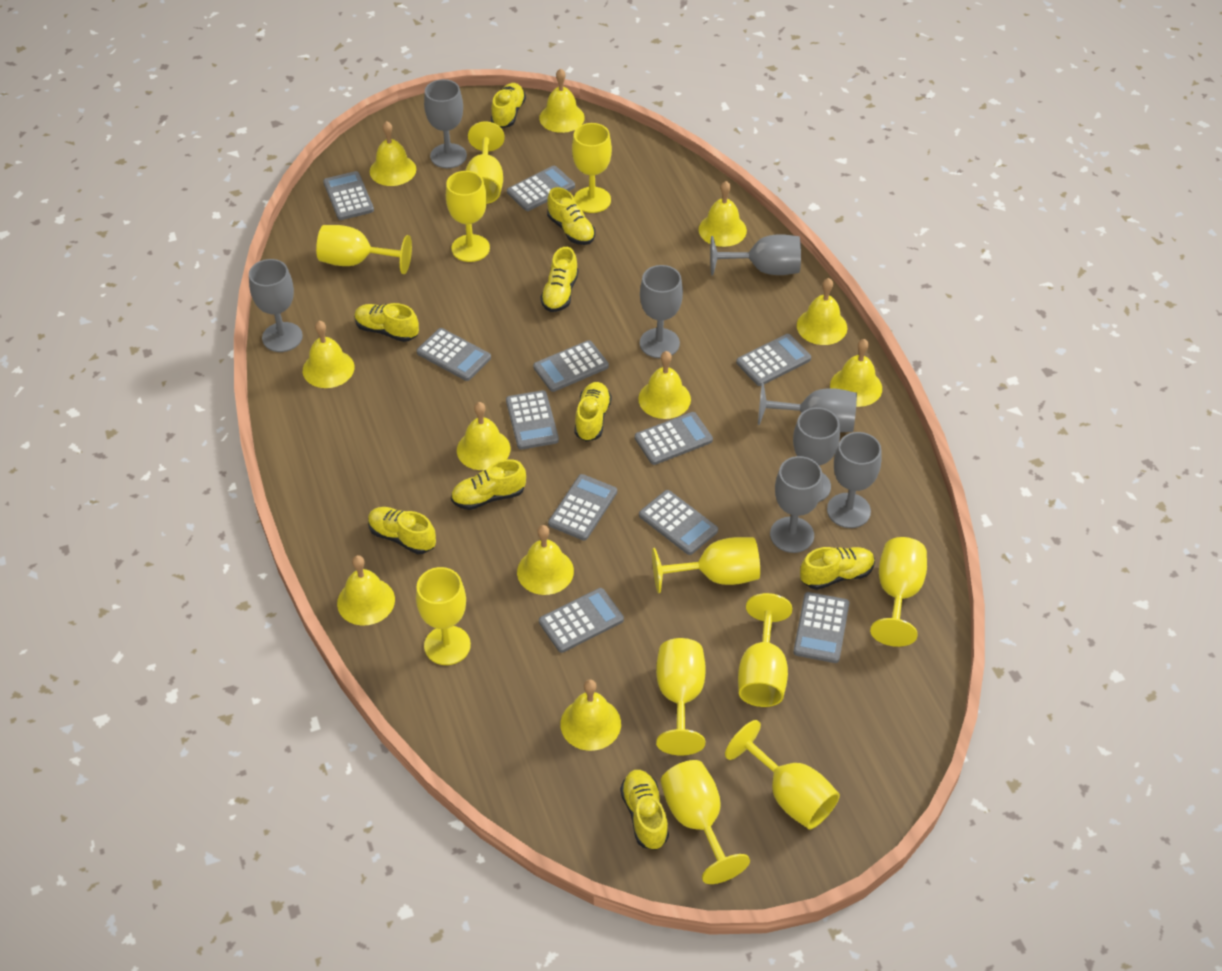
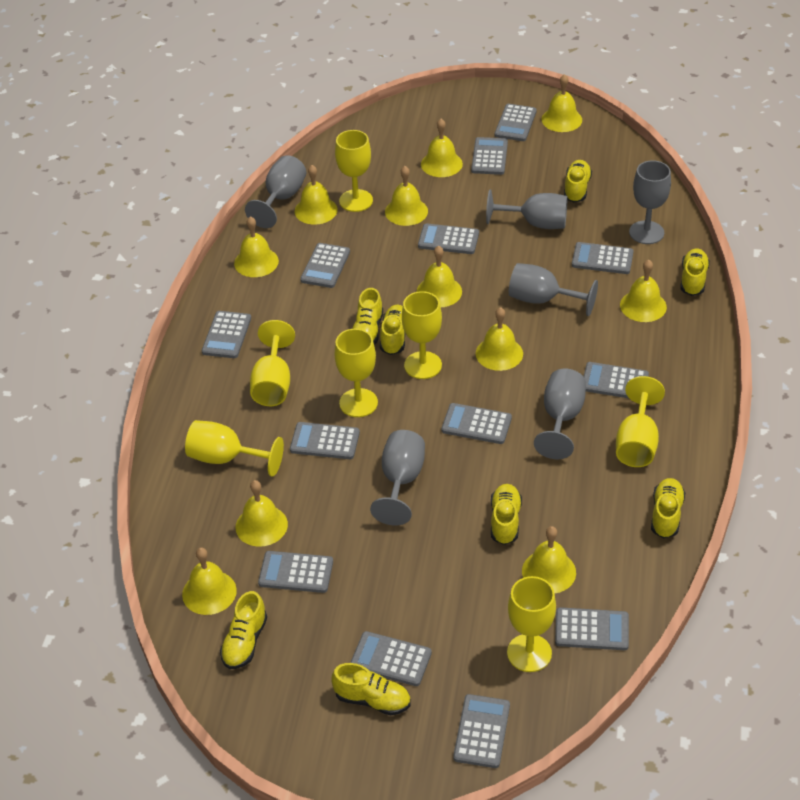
grey calculator: [323,171,374,220] [417,328,491,381] [506,390,559,450] [507,166,575,211] [533,340,609,392] [539,588,624,653] [548,474,617,541] [635,412,713,465] [639,490,718,555] [736,334,811,386] [793,592,849,663] = 11 -> [202,311,251,358] [258,551,333,593] [290,422,360,459] [300,243,350,288] [350,631,432,686] [418,223,479,254] [441,403,512,444] [453,694,510,768] [471,137,508,175] [495,104,537,141] [555,607,629,650] [572,242,634,274] [583,362,649,398] = 13
grey goblet: [249,259,303,352] [424,79,467,168] [640,265,683,358] [710,234,801,275] [758,383,857,432] [770,456,823,553] [793,407,840,502] [827,432,882,528] = 8 -> [245,155,306,228] [370,430,425,525] [486,189,568,229] [509,263,598,316] [534,369,586,459] [629,160,671,244] = 6
yellow goblet: [316,225,412,274] [416,567,471,665] [446,171,490,262] [465,122,505,204] [572,123,612,213] [652,537,760,593] [656,638,706,756] [661,760,750,884] [725,720,840,829] [738,593,792,707] [870,537,927,647] = 11 -> [185,420,284,477] [250,320,295,406] [335,130,373,212] [335,329,378,417] [402,291,442,379] [507,576,556,672] [616,376,665,467] = 7
yellow shoe: [354,303,419,342] [368,507,436,554] [451,459,526,510] [491,83,526,128] [540,247,579,312] [547,187,595,245] [574,382,612,442] [620,770,669,850] [800,547,875,590] = 9 -> [220,591,267,669] [331,663,411,715] [352,288,383,345] [380,305,405,355] [491,484,522,545] [564,160,592,203] [651,478,685,538] [681,248,710,296] = 8

